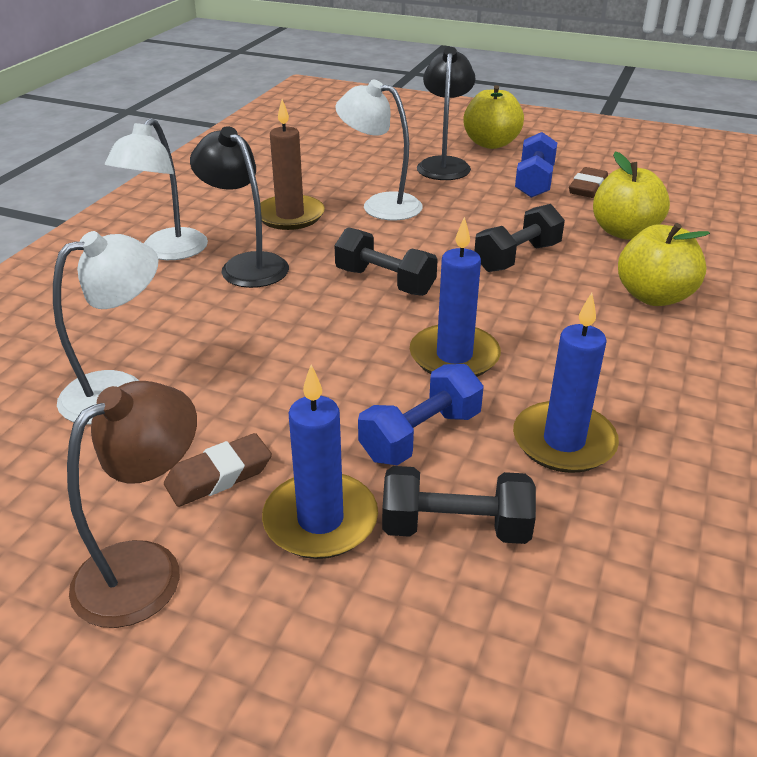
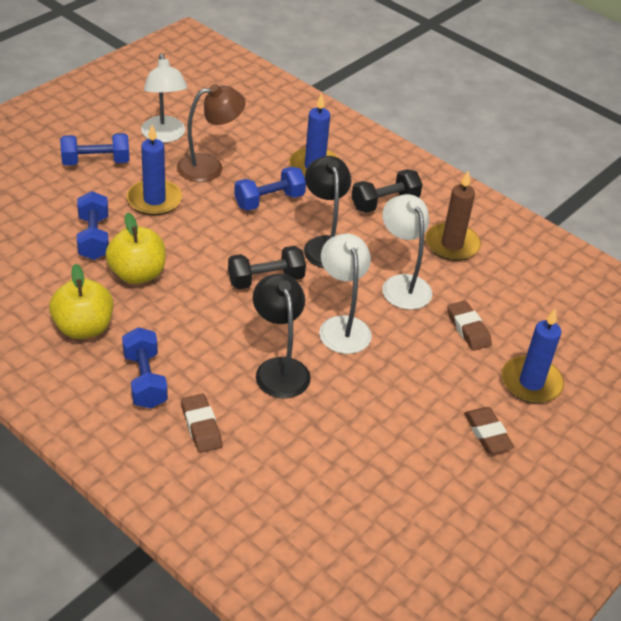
black dumbbell: [334,227,438,296] [382,466,536,544] [474,204,565,272] = 3 -> [228,246,306,289] [351,169,423,213] = 2
blue dumbbell: [358,364,484,466] [515,132,557,198] = 2 -> [60,133,130,165] [77,191,109,260] [122,327,168,409] [234,167,306,211] = 4
brown eraser: [164,433,272,507] [569,167,608,198] = 2 -> [181,394,222,453] [447,300,492,351] [464,407,514,453] = 3
yellow apple: [463,85,524,149] [593,152,670,240] [618,223,710,306] = 3 -> [49,264,113,339] [105,213,166,284] = 2

